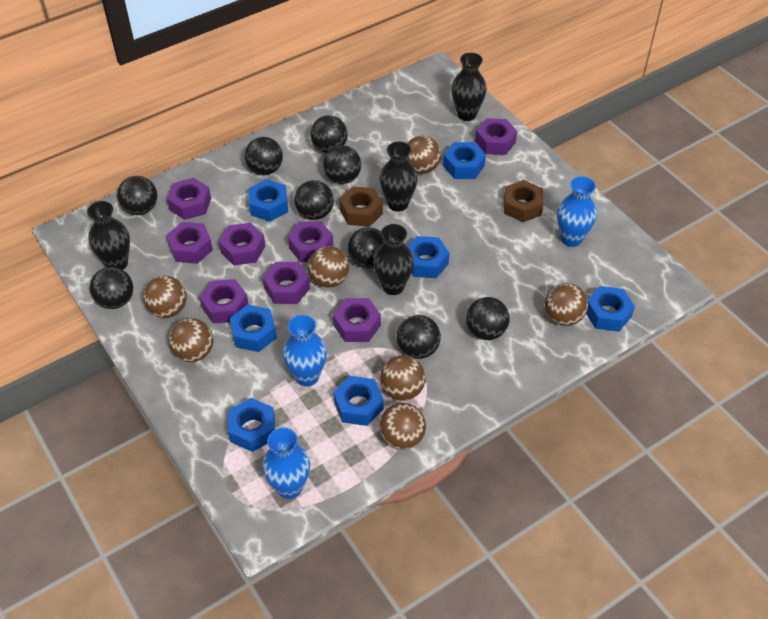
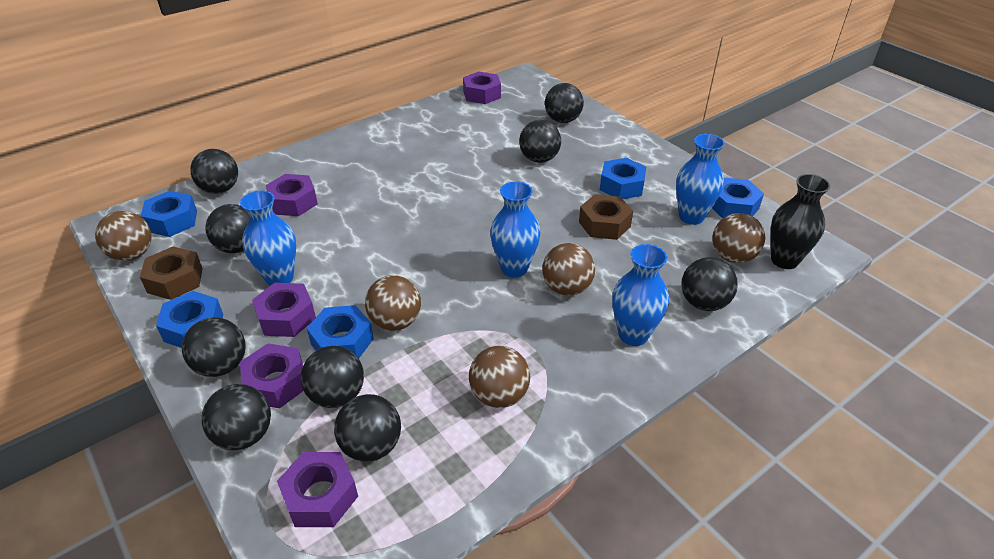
black vase: [87,201,130,270] [373,224,414,295] [379,141,418,212] [451,53,487,121] = 4 -> [771,174,831,269] = 1
blue nut: [228,398,275,452] [230,305,277,352] [248,179,288,221] [333,376,383,426] [408,236,449,278] [443,142,486,179] [586,286,635,332] = 7 -> [141,191,197,237] [156,291,223,348] [307,305,374,359] [600,158,646,199] [712,178,764,218] = 5
blue vase: [262,428,310,499] [283,315,327,386] [557,176,597,247] = 3 -> [240,190,296,286] [490,181,541,278] [612,244,669,346] [676,134,725,225] = 4
brown ball: [143,276,187,318] [169,318,213,362] [308,246,349,288] [379,403,426,450] [380,355,425,401] [407,136,441,174] [545,283,588,326] = 7 -> [95,211,152,261] [365,275,421,331] [469,346,530,408] [542,243,595,296] [712,213,765,263] = 5
purple nut: [167,178,211,220] [167,222,213,264] [199,279,249,323] [219,223,265,266] [263,262,310,304] [288,221,333,262] [333,298,381,342] [475,118,517,155] = 8 -> [240,343,304,408] [252,283,316,337] [266,174,318,216] [277,452,358,527] [463,71,501,104] = 5

